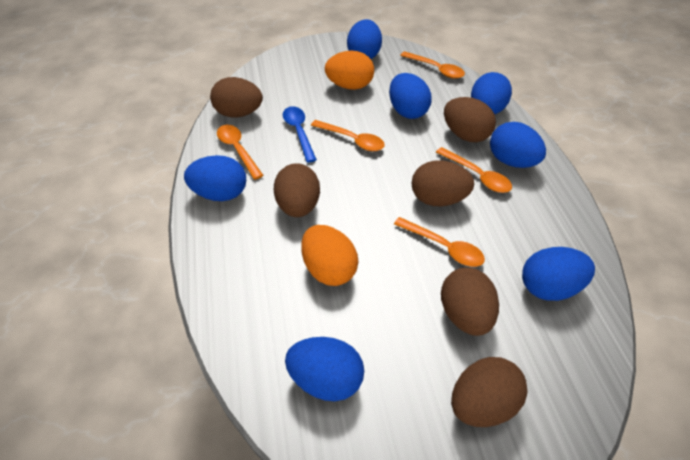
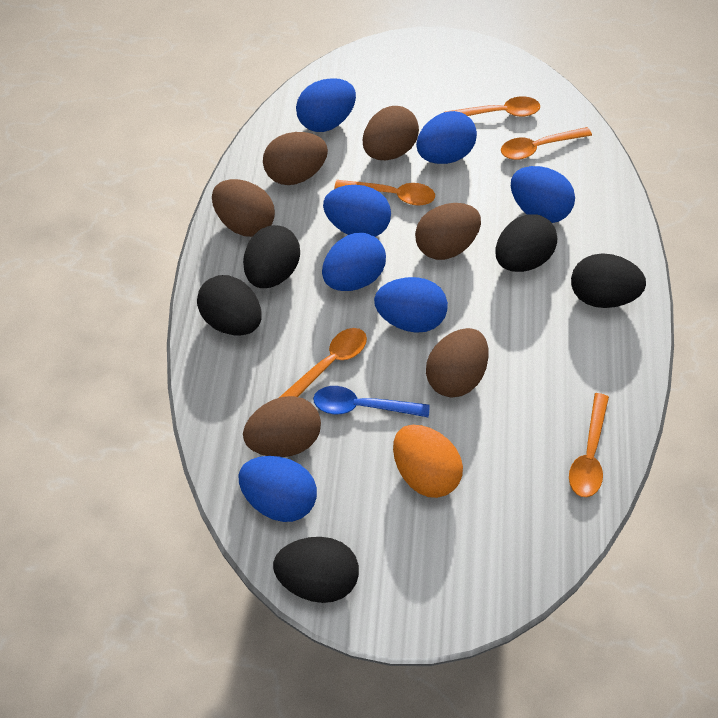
black egg: none = 0 -> [197,275,262,335] [243,225,300,288] [273,537,359,603] [496,214,557,272] [571,253,646,308] = 5
orange egg: [301,225,358,286] [325,51,374,90] = 2 -> [393,425,463,498] = 1

